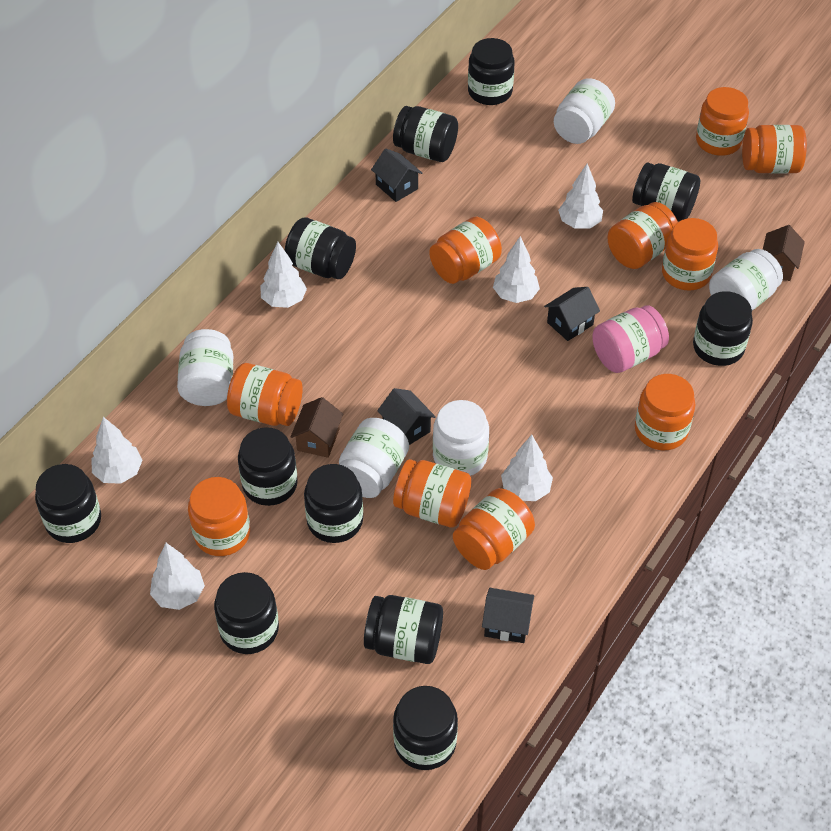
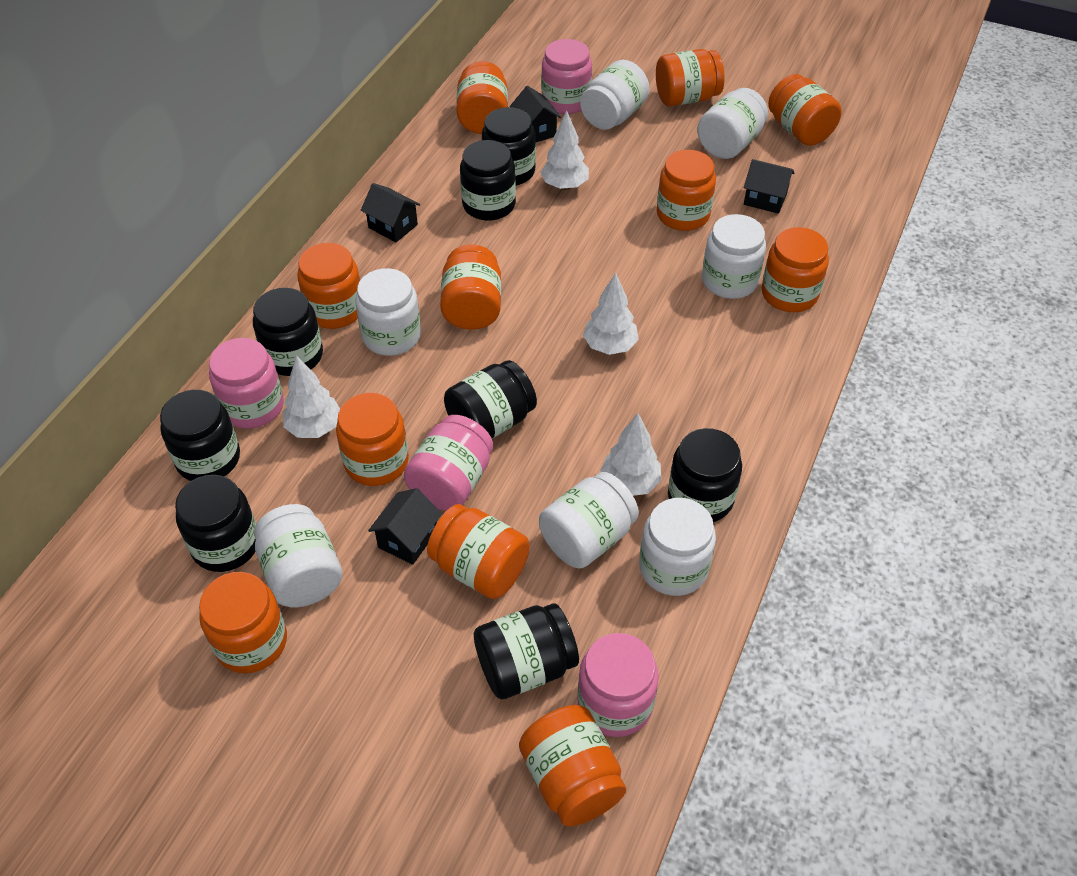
black jar: [35,464,101,543] [214,572,279,654] [238,427,298,506] [285,217,356,279] [304,464,363,543] [364,595,443,664] [393,106,458,162] [393,686,458,770] [468,38,515,105] [632,162,700,221] [693,291,753,366] = 11 -> [160,390,240,481] [175,475,256,572] [253,288,323,376] [444,360,537,439] [460,140,516,221] [474,603,579,699] [482,107,536,186] [668,428,742,522] = 8
brown house: [291,397,343,458] [763,225,805,281] = 2 -> none = 0
orange jar: [188,477,250,556] [227,363,303,426] [393,459,471,528] [429,217,502,284] [453,488,535,570] [607,202,678,269] [635,374,696,450] [662,218,718,290] [696,87,749,156] [742,125,807,174] = 10 -> [199,572,287,673] [297,243,360,329] [336,393,409,486] [427,504,530,599] [440,245,501,330] [456,61,508,134] [519,705,626,827] [656,49,725,106] [657,150,716,231] [762,227,829,312] [768,74,842,146] = 11
pink jar: [592,306,669,373] = 1 -> [209,338,284,429] [404,415,493,511] [541,39,592,114] [578,633,659,737] = 4
white jar: [177,329,233,406] [339,418,409,498] [433,400,489,476] [554,78,615,144] [709,249,783,311] = 5 -> [254,504,342,607] [356,268,421,356] [539,472,639,568] [580,60,650,130] [639,498,716,596] [697,88,768,159] [702,214,766,299] = 7
white tree: [92,417,142,484] [150,543,205,610] [260,242,307,308] [493,236,540,303] [501,435,553,501] [558,164,603,229] = 6 -> [283,356,340,438] [541,111,589,190] [583,272,639,355] [600,413,661,496] = 4

